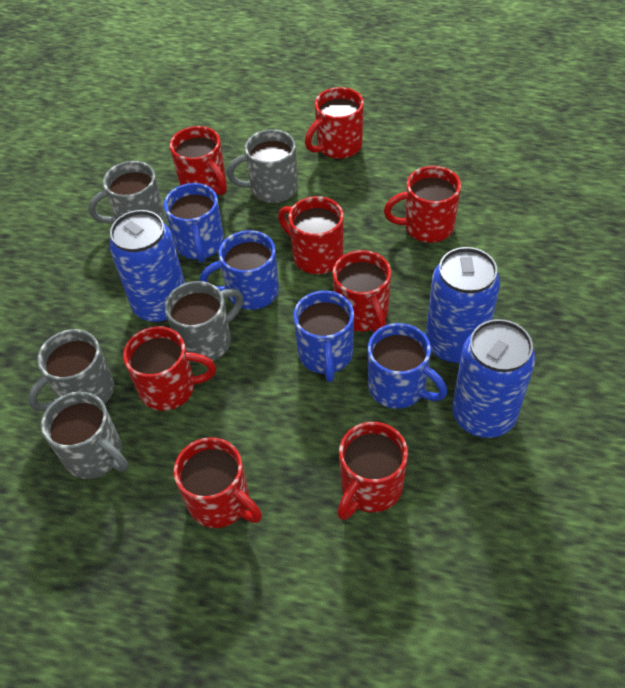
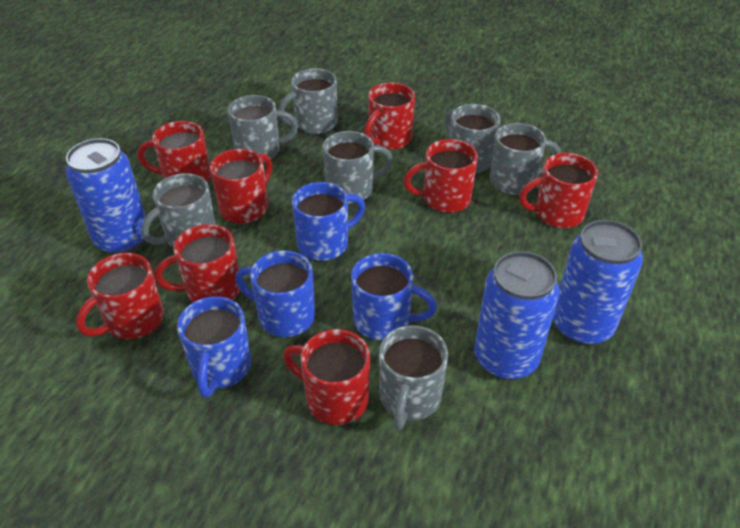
grey mug: [28,329,114,411] [41,392,128,479] [88,161,165,223] [165,281,243,363] [227,129,298,203] = 5 -> [141,173,216,248] [228,95,298,163] [279,68,337,134] [323,131,393,204] [379,325,448,430] [444,104,500,173] [490,123,561,195] = 7

